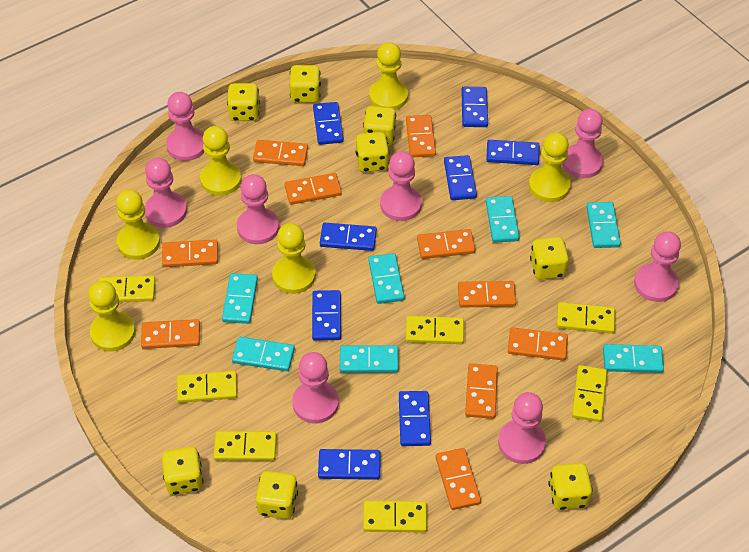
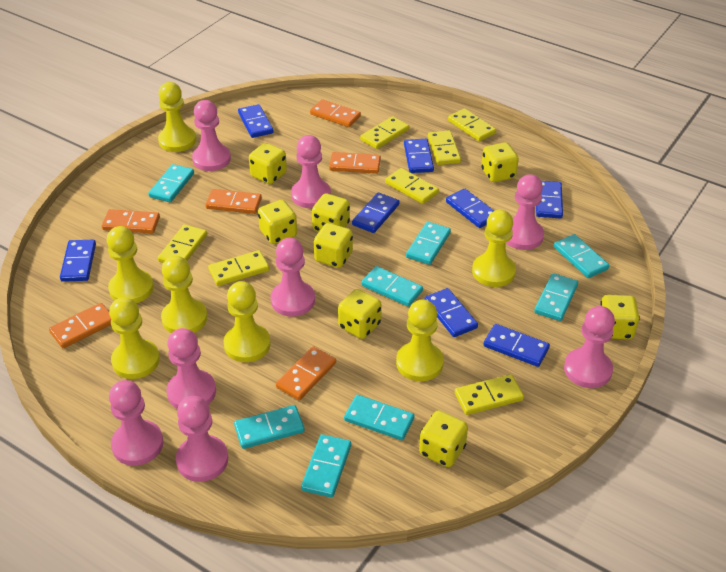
orange domino: [141,319,200,349] [162,239,218,267] [253,140,308,166] [285,173,342,205] [406,115,436,157] [417,229,475,259] [436,448,481,510] [458,281,516,308] [465,363,498,419] [508,327,568,361] = 10 -> [49,303,111,348] [102,209,160,233] [205,189,262,214] [276,346,336,400] [310,99,361,127] [329,152,381,174] = 6
turquoise domino: [222,273,258,324] [232,337,295,371] [340,345,399,373] [369,253,405,304] [486,196,520,243] [586,202,621,248] [603,344,664,373] = 7 -> [148,164,194,202] [234,405,305,449] [301,434,351,498] [344,395,414,440] [361,266,423,307] [406,222,451,265] [534,273,578,321] [554,234,609,278] = 8
yellow pawn: [88,281,136,351] [116,189,160,260] [200,126,242,196] [272,223,316,294] [369,42,408,110] [529,132,571,202] = 6 -> [107,226,154,303] [109,297,160,379] [158,82,196,152] [161,255,208,333] [224,281,271,362] [396,299,444,381] [472,210,516,287] = 7

